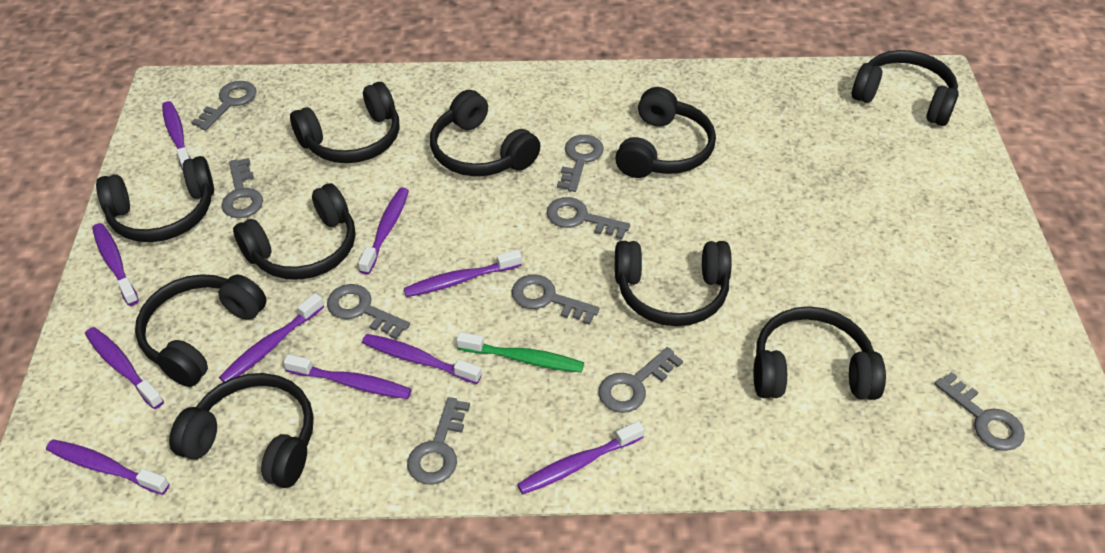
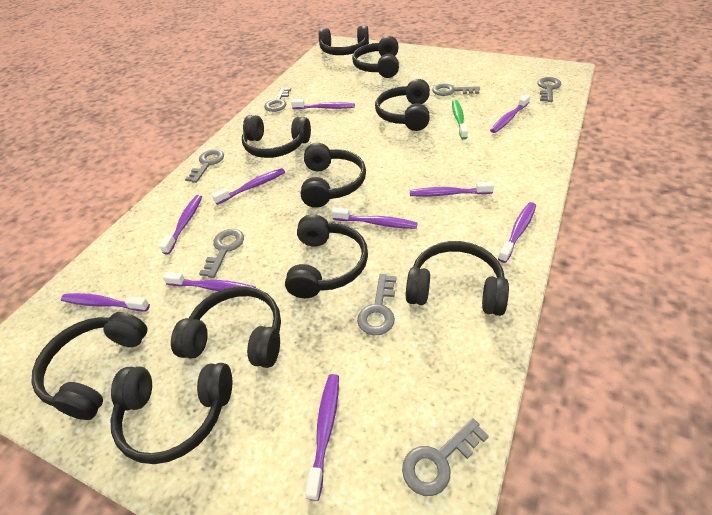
grey key: [191,81,257,131] [221,158,263,218] [327,284,410,339] [407,397,470,484] [512,275,600,325] [546,197,630,240] [557,135,604,192] [599,347,683,413] [934,372,1025,451] = 9 -> [185,149,224,183] [199,229,244,278] [264,87,291,112] [357,274,397,335] [402,418,489,496] [432,83,480,96] [537,77,561,102] = 7

